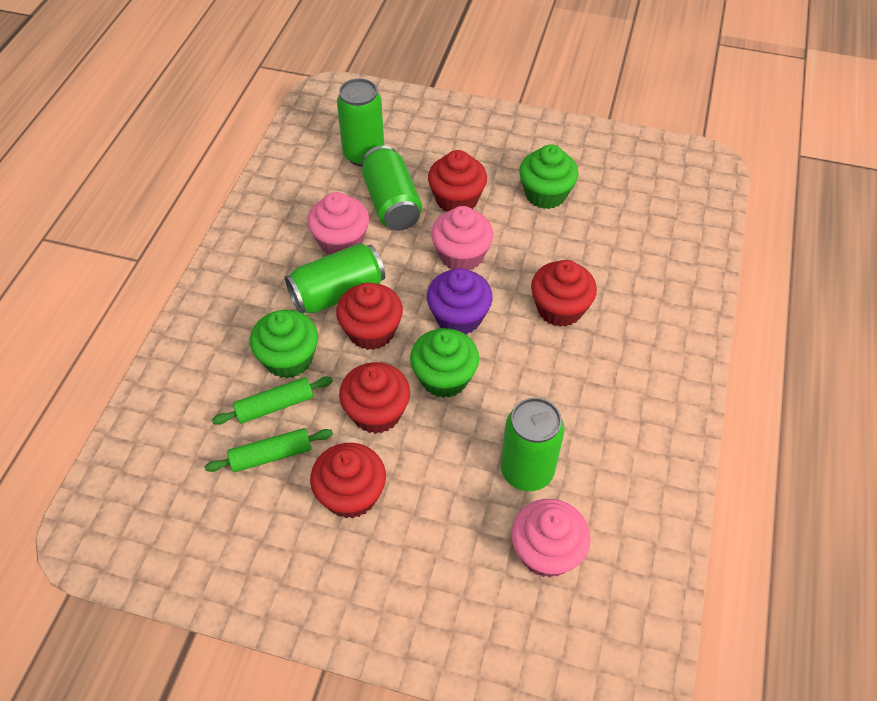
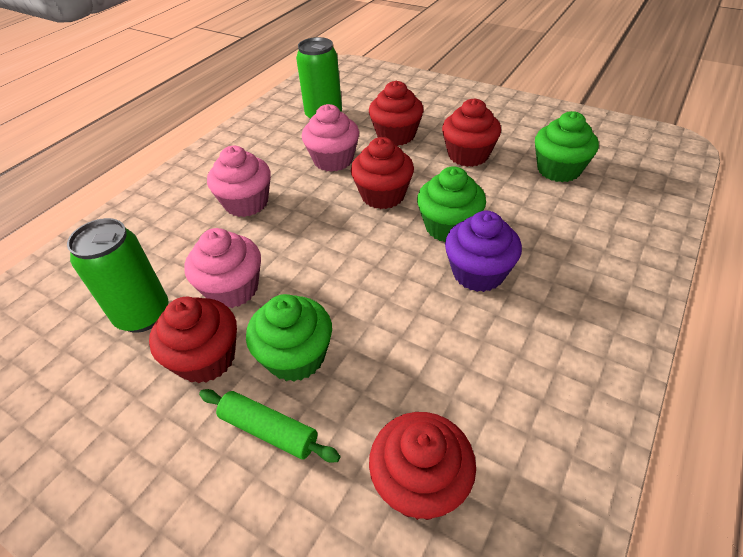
green can: [285,243,385,313] [337,78,384,167] [362,146,422,231] [501,398,565,491] = 4 -> [67,218,169,333] [296,37,342,119] = 2
green rolling pin: [204,428,333,472] [212,377,333,425] = 2 -> [199,389,340,463] = 1

